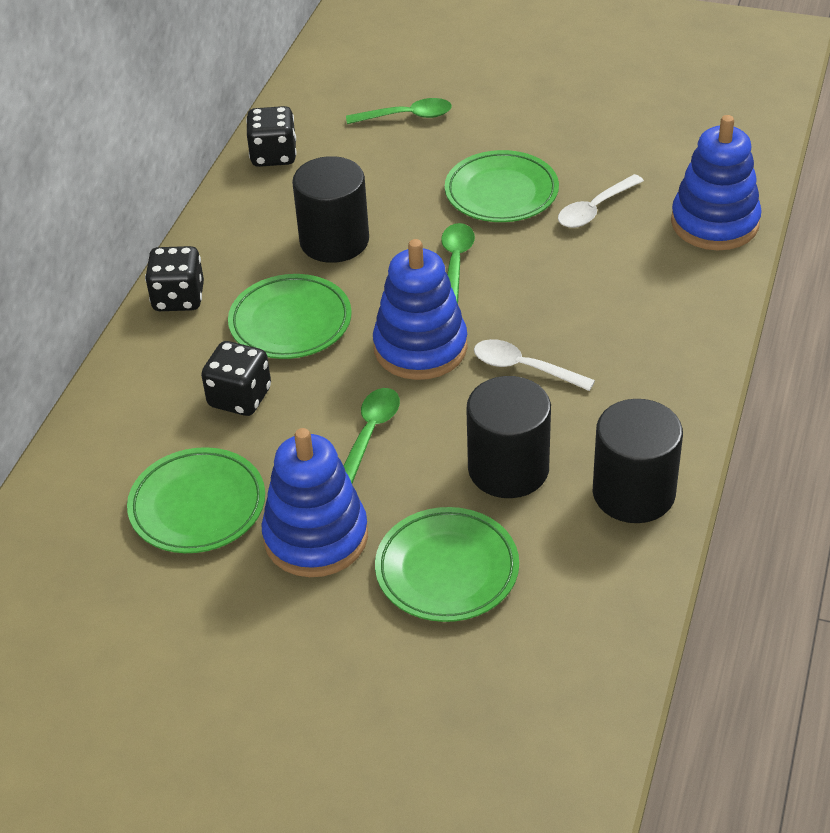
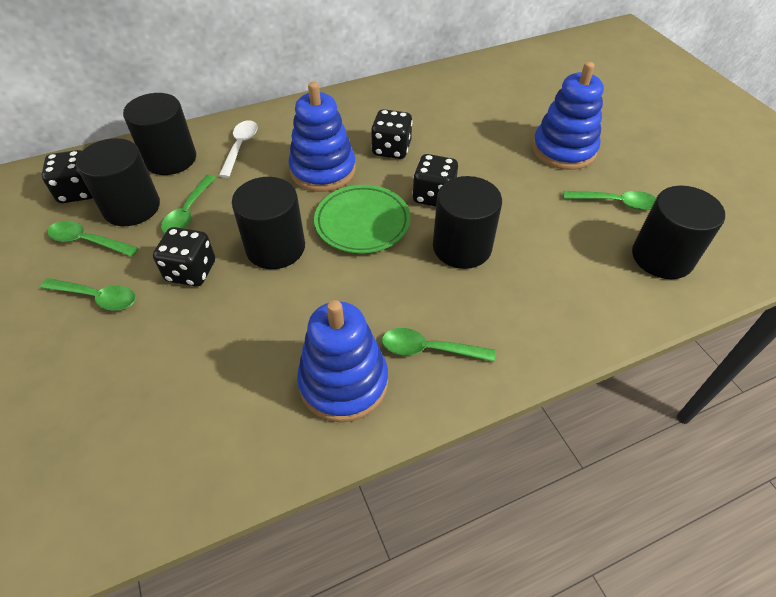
black cylinder: [292,156,369,263] [466,376,551,498] [593,399,683,523] = 3 -> [76,138,160,226] [123,93,196,175] [232,177,305,269] [433,176,502,269] [632,186,725,279] = 5
black dice: [145,246,204,311] [201,341,271,416] [246,106,297,167] = 3 -> [42,150,93,203] [153,227,215,286] [371,109,413,159] [412,154,458,207] = 4
green plate: [127,447,265,553] [228,274,352,359] [375,507,519,622] [445,150,559,222] = 4 -> [314,185,410,254] = 1
green spoon: [343,388,400,483] [346,98,452,124] [441,223,475,303] = 3 -> [40,278,136,311] [47,221,138,257] [161,175,216,234] [382,328,495,362] [563,191,656,210] = 5
white spoon: [474,339,595,391] [558,174,644,228] = 2 -> [219,120,258,178] = 1

